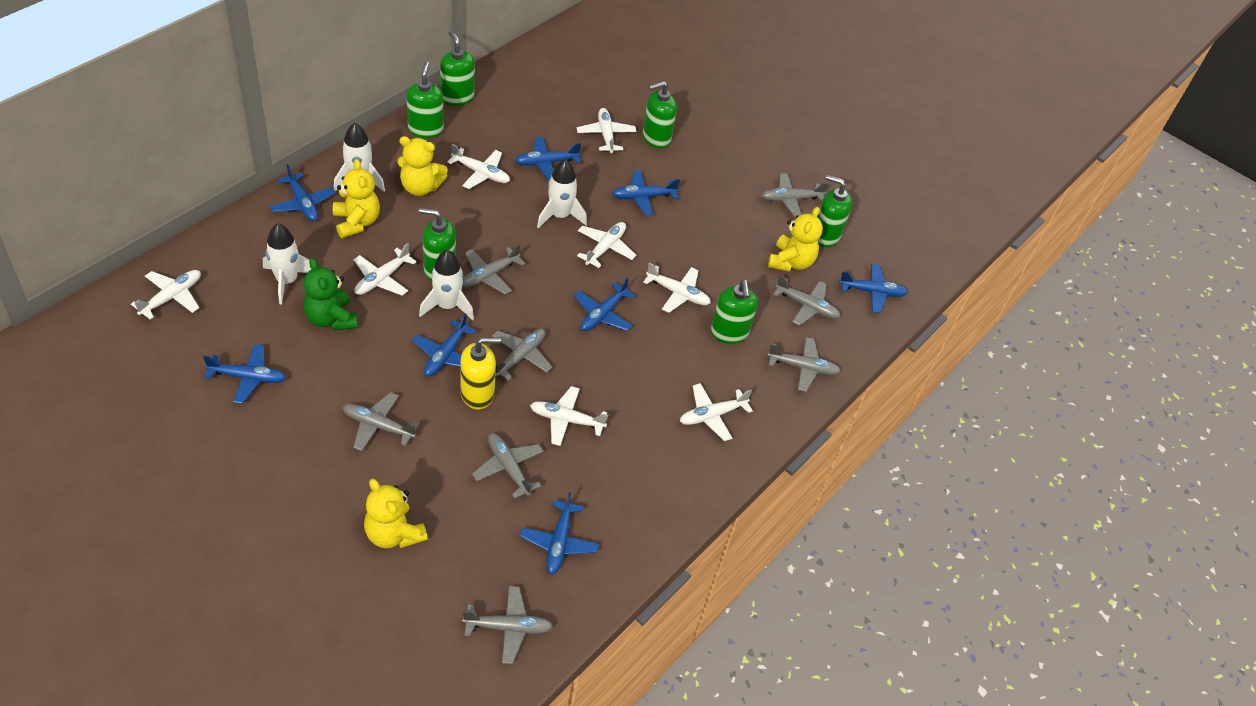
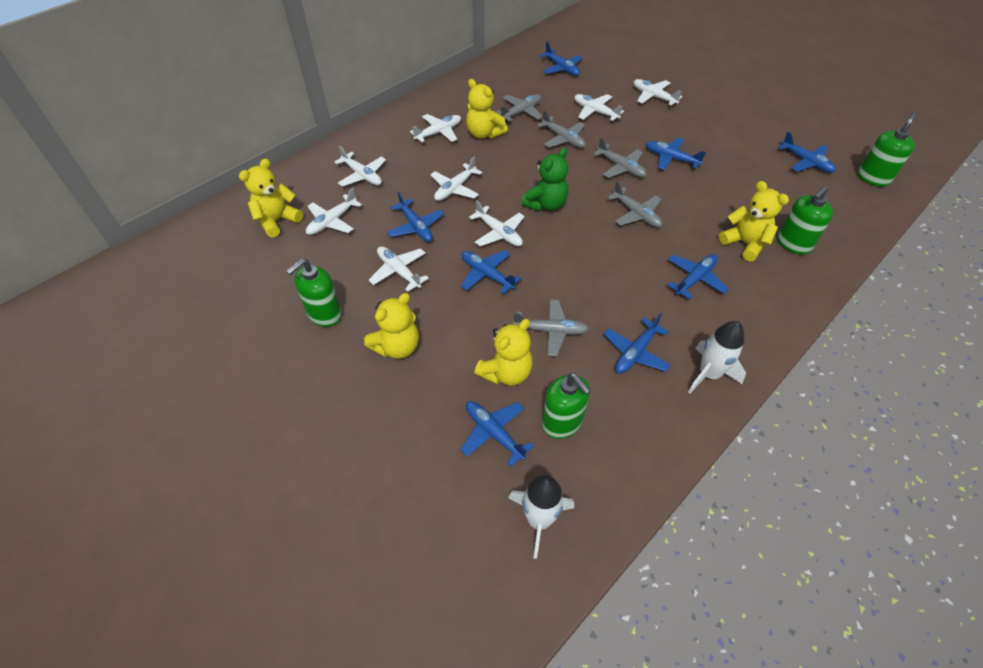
green soap dispenser: [407,61,443,138] [419,208,456,280] [440,31,475,106] [643,81,677,148] [711,280,758,344] [817,175,853,247] = 6 -> [286,258,342,327] [542,373,591,439] [777,186,833,254] [858,112,917,187] = 4
grey plane: [343,392,420,451] [462,244,525,294] [463,586,553,664] [472,433,544,499] [492,328,552,381] [761,173,828,217] [767,337,841,392] [773,275,840,326] = 8 -> [496,94,543,122] [513,299,589,356] [537,110,586,148] [593,138,646,178] [607,181,662,227] = 5
white rocket: [263,223,311,304] [334,123,385,192] [419,250,474,320] [537,159,587,228] = 4 -> [509,475,574,559] [688,321,746,393] = 2
yellow soap dispenser: [460,337,501,409] = 1 -> none = 0
yellow teddy bear: [333,159,380,238] [364,479,428,548] [397,136,448,196] [768,207,823,272] = 4 -> [239,159,303,238] [364,293,419,359] [466,79,508,139] [474,319,533,386] [719,181,789,261] = 5

